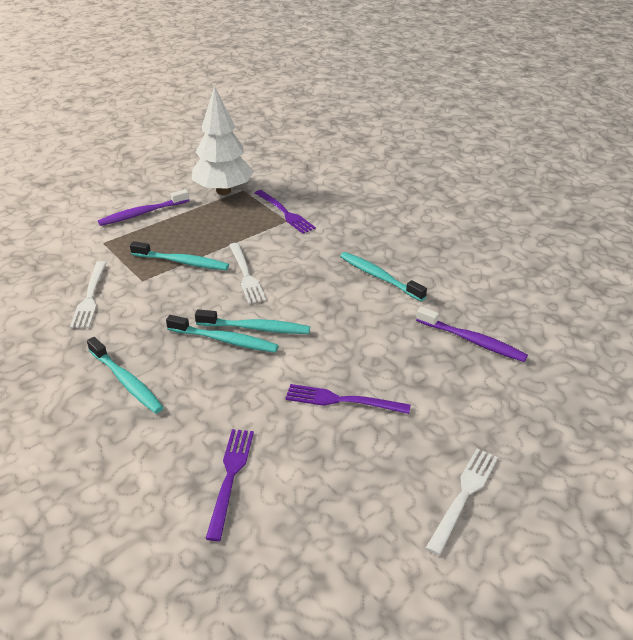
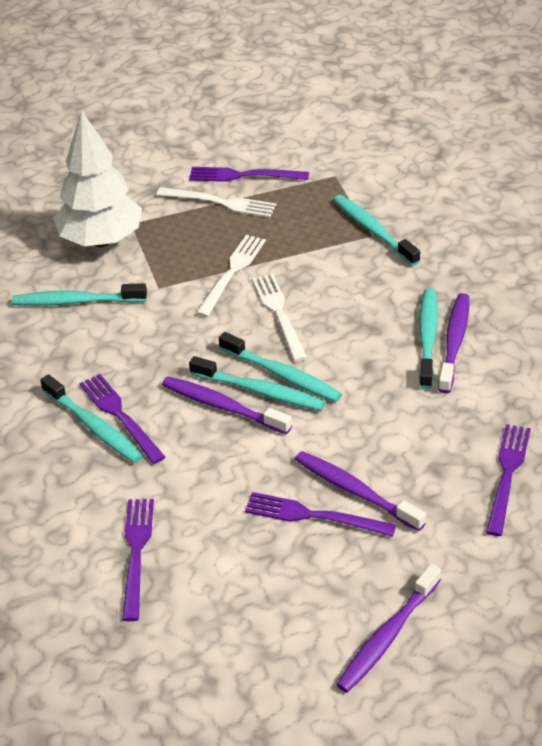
purple fork: [206,429,254,541] [255,190,316,234] [285,384,411,414] = 3 -> [79,374,165,464] [122,499,154,621] [189,167,309,182] [245,492,396,537] [486,424,531,536] = 5
purple toothbrush: [98,189,189,226] [416,307,528,362] = 2 -> [162,376,292,434] [295,451,426,531] [336,564,441,693] [438,293,469,393] = 4
turquoise toothbrush: [87,337,164,414] [130,241,229,270] [166,315,279,353] [195,310,310,334] [340,252,427,301] = 5 -> [12,283,147,306] [40,374,143,463] [189,356,325,411] [219,332,342,402] [333,195,420,266] [419,288,438,389] = 6

